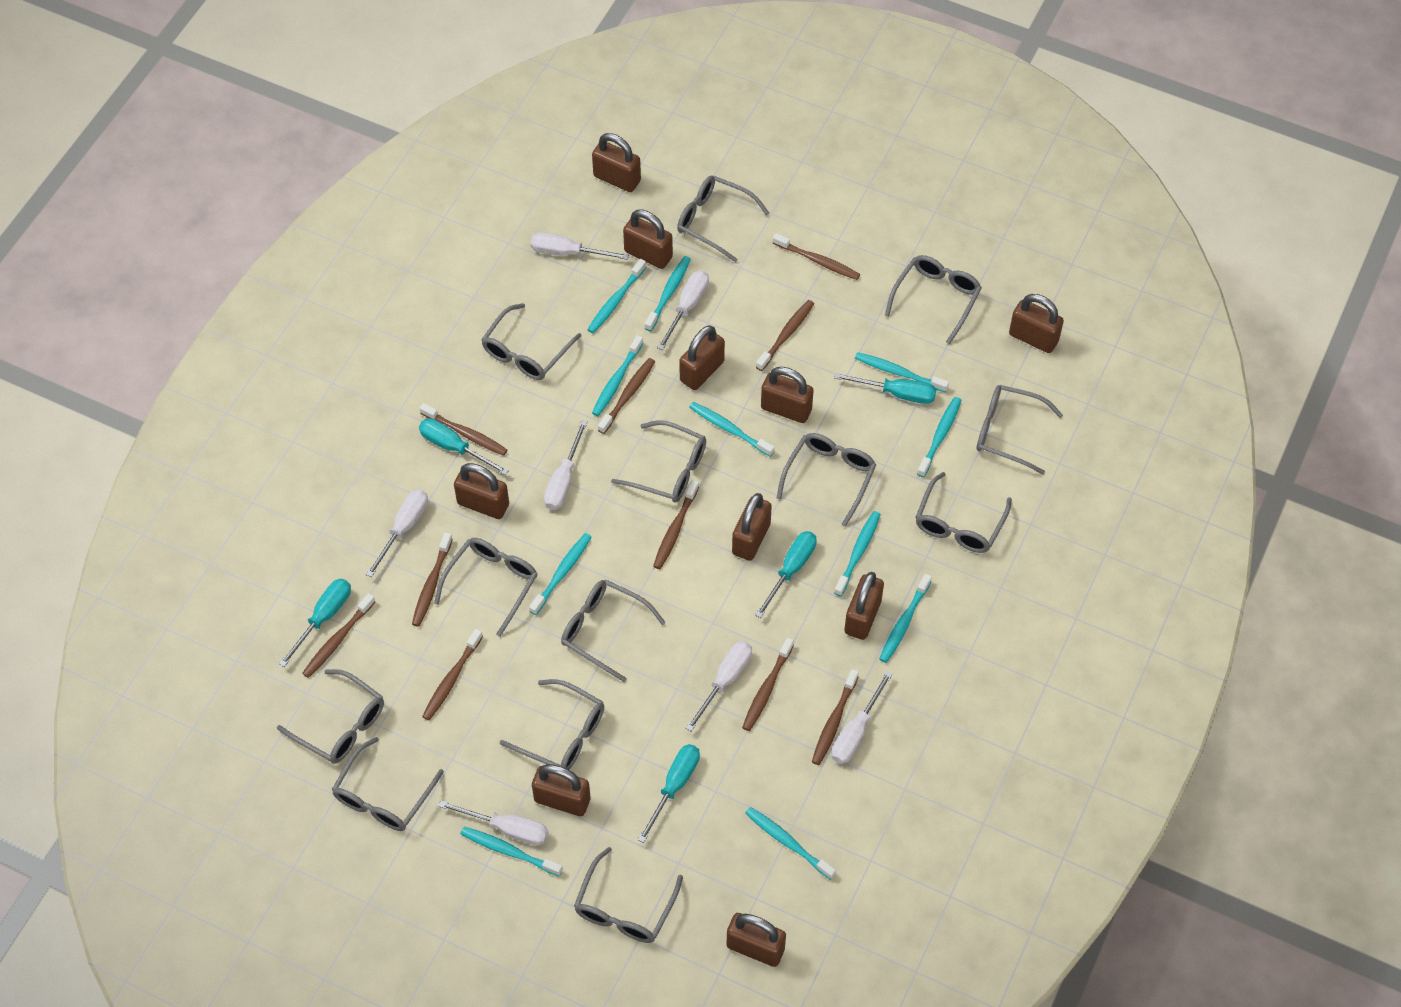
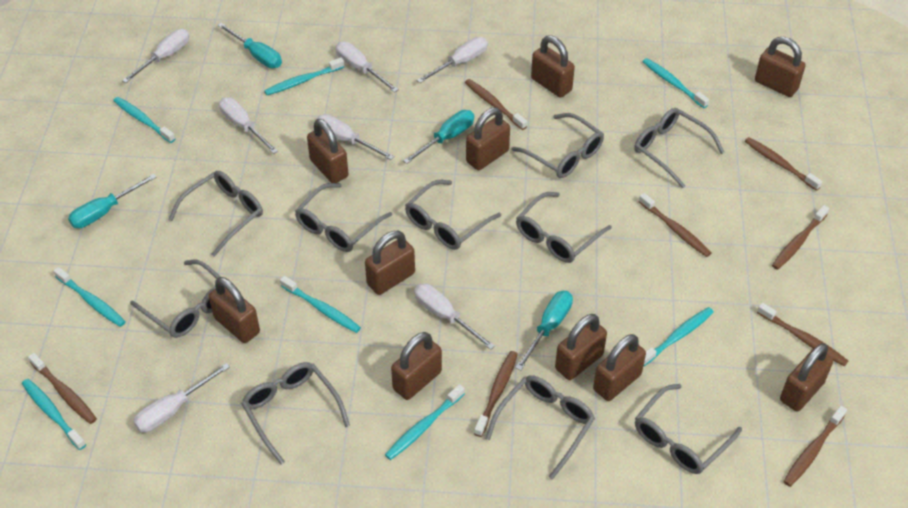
brown toothbrush: [302,593,375,678] [412,532,453,627] [420,403,507,456] [422,629,483,720] [598,358,655,434] [653,480,699,569] [742,638,794,731] [756,300,814,371] [773,233,860,280] [812,669,859,765] = 10 -> [28,353,97,424] [465,79,527,130] [474,351,518,437] [638,193,711,257] [745,137,822,191] [757,303,848,366] [772,205,829,270] [783,406,847,487] = 8
grey glasses: [277,669,384,764] [332,737,444,831] [434,538,538,637] [481,303,581,380] [500,679,604,770] [561,579,666,682] [574,847,683,943] [611,420,706,502] [677,176,769,262] [776,433,876,527] [885,255,982,344] [915,472,1012,553] [976,385,1063,474] = 13 -> [130,260,221,338] [168,171,263,257] [241,362,350,465] [295,183,392,252] [405,180,501,250] [485,375,595,480] [512,113,604,178] [516,192,612,263] [634,108,725,188] [635,384,742,474] = 10
turquoise screwdriver: [279,579,351,667] [419,418,509,475] [638,744,700,843] [755,531,817,618] [834,373,936,404] = 5 -> [68,174,157,228] [217,23,282,68] [403,110,474,164] [515,291,573,371] = 4
turquoise toothbrush: [460,827,563,876] [529,533,591,615] [587,259,646,333] [592,335,643,416] [645,256,691,331] [689,402,775,457] [745,807,836,880] [834,511,881,596] [855,352,949,393] [879,574,932,663] [917,397,962,477] = 11 -> [22,379,86,450] [53,267,126,327] [113,97,175,143] [264,57,344,95] [280,276,361,333] [385,384,465,460] [643,58,709,108] [643,307,714,367] = 8

